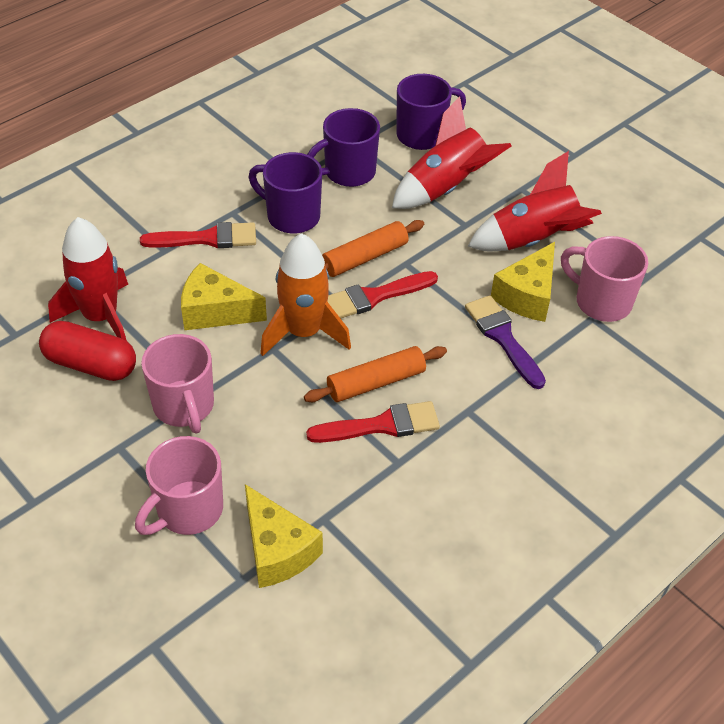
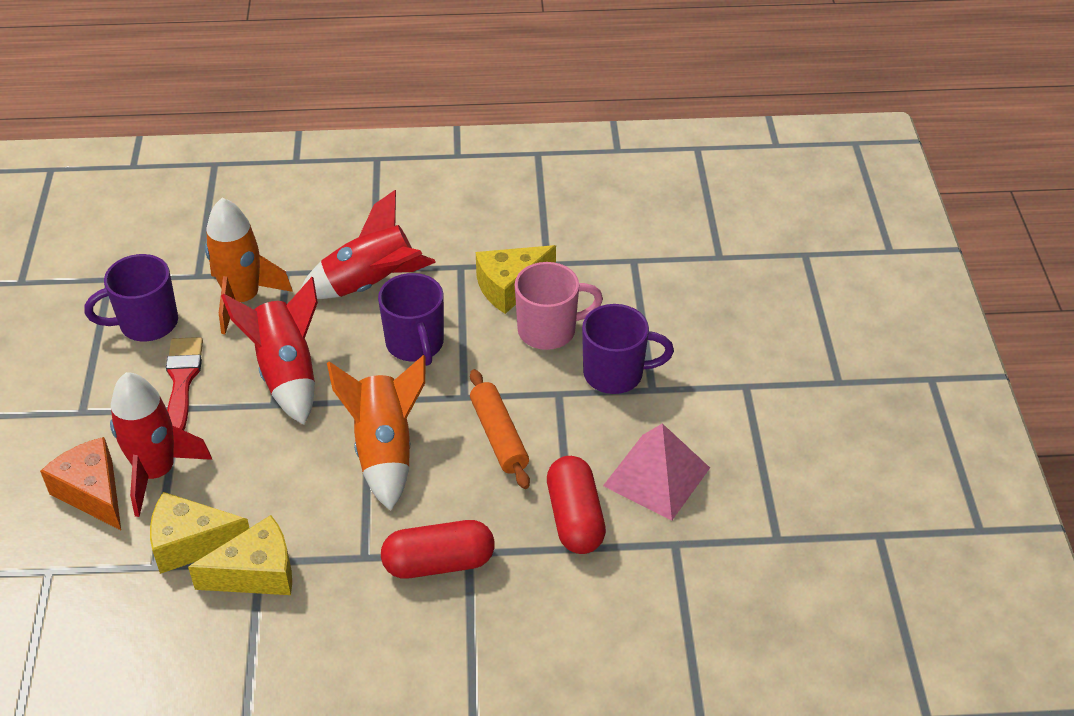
orange cheese: none = 0 -> [40,437,121,530] = 1
orange rocket: [260,233,351,356] = 1 -> [205,198,293,334] [327,355,425,511] = 2
orange rolling pin: [304,346,447,402] [322,220,424,277] = 2 -> [470,369,530,489] = 1
pink mug: [135,436,223,535] [141,334,214,434] [561,236,648,322] = 3 -> [515,262,603,350] = 1
pink pyramid: none = 0 -> [603,423,710,521] = 1
purple brush: [465,295,546,389] = 1 -> none = 0
red brush: [140,222,256,248] [306,401,440,443] [327,271,438,319] = 3 -> [166,337,203,430] = 1
red capsule: [39,321,136,381] = 1 -> [381,520,495,579] [547,456,606,554] = 2

